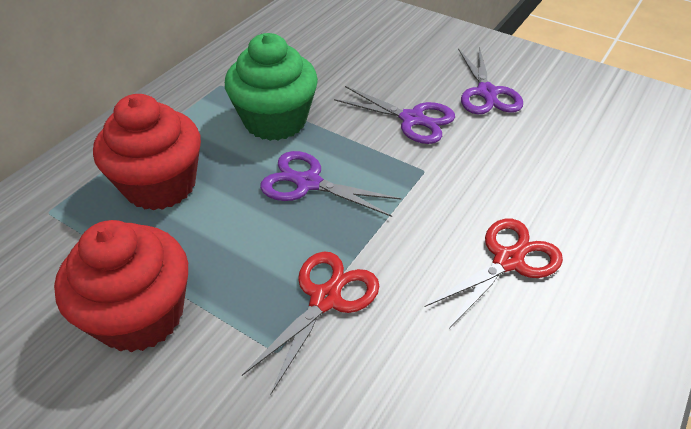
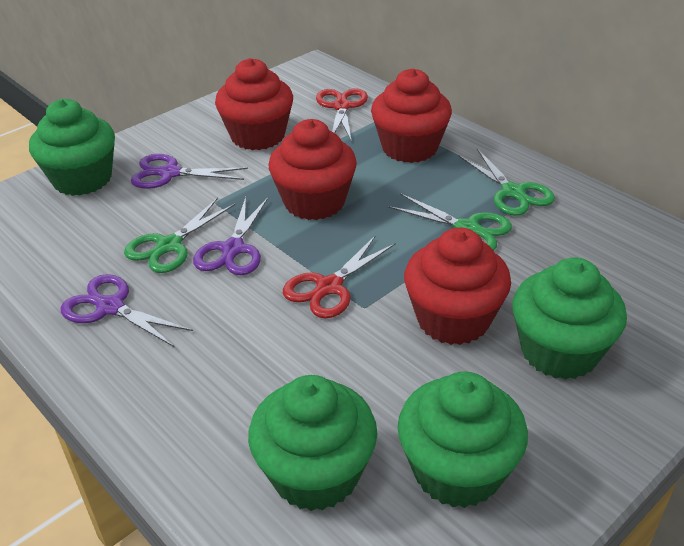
green cupcake: [225,33,318,141] = 1 -> [29,99,115,196] [248,375,377,511] [398,372,528,508] [512,257,627,380] = 4
green scissors: none = 0 -> [124,198,235,273] [388,193,512,251] [459,149,555,216] = 3
red cupcake: [54,220,188,353] [93,94,201,211] = 2 -> [215,58,293,150] [268,119,357,220] [371,68,452,163] [404,227,511,345] = 4

